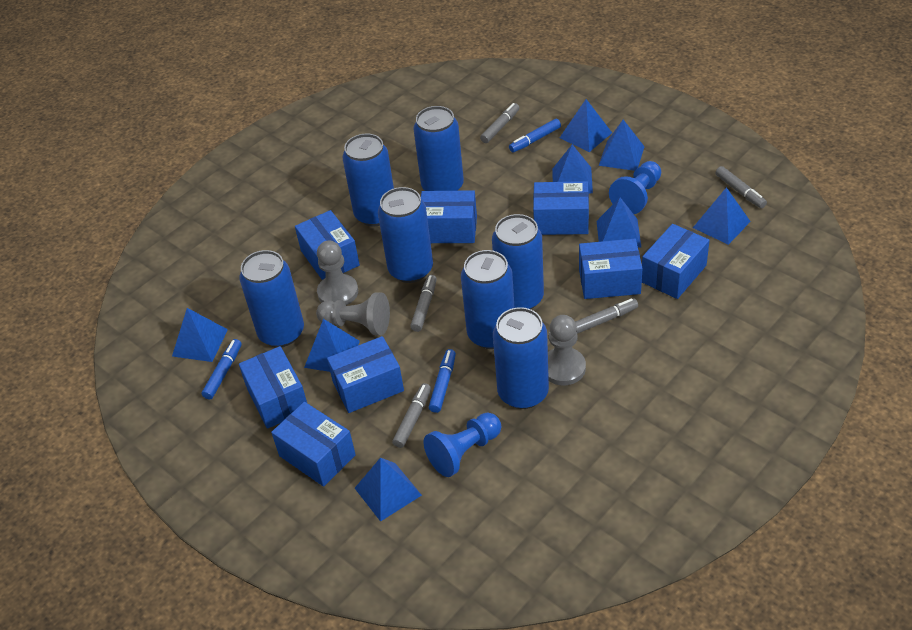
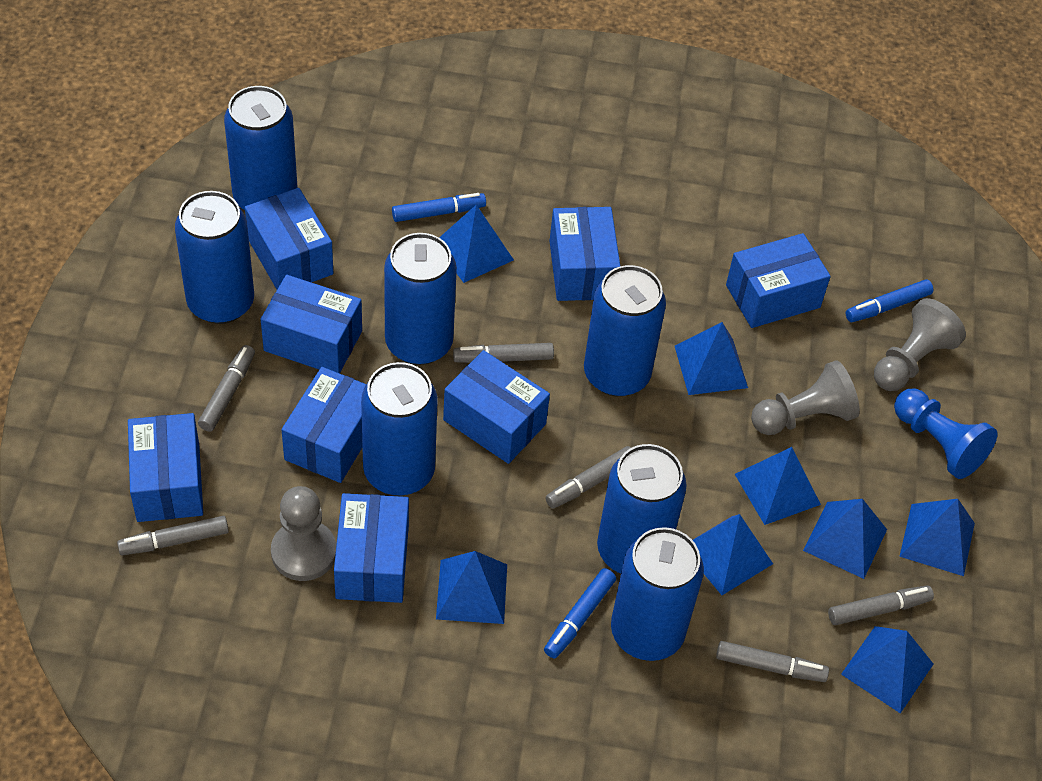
blue pawn: [423,413,501,477] [609,161,661,214] = 2 -> [894,388,997,479] = 1
grey marker: [392,383,431,448] [410,275,437,332] [480,103,520,143] [575,298,638,334] [715,166,767,208] = 5 -> [117,516,229,555] [198,345,255,432] [453,343,554,363] [545,446,631,509] [716,641,829,682] [828,586,934,625] = 6

